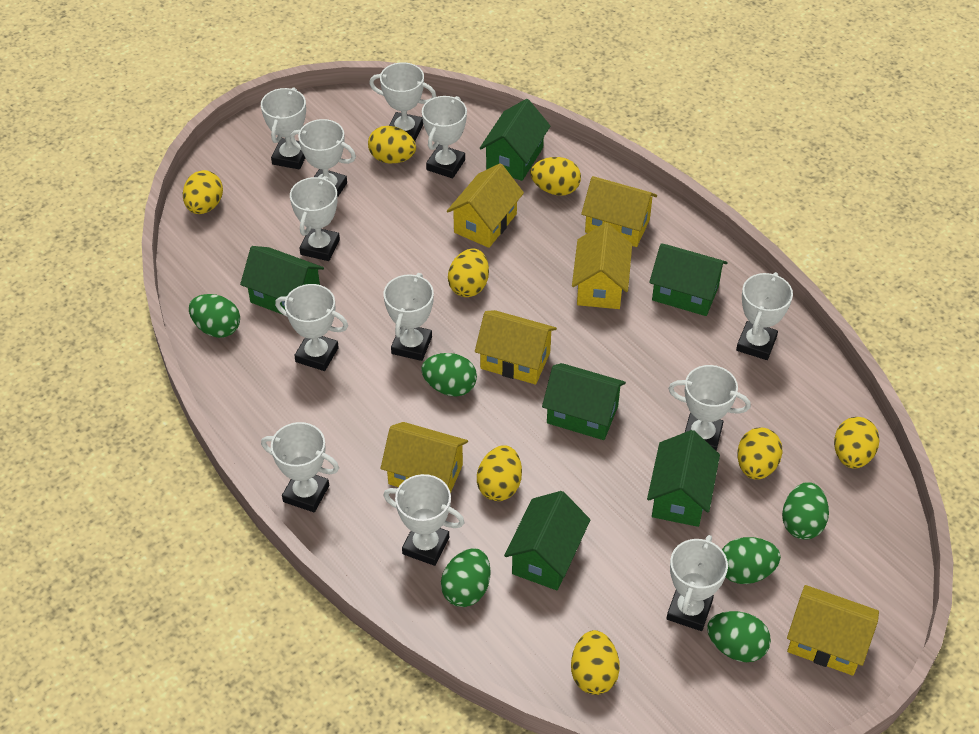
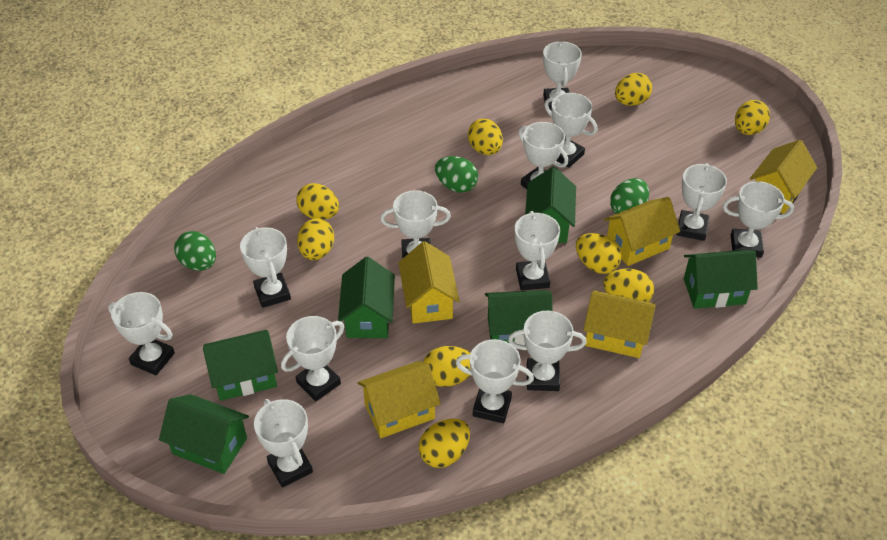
green egg: [189,294,240,338] [421,353,477,397] [441,548,491,607] [707,611,771,662] [722,537,781,584] [782,482,829,540] = 6 -> [174,231,216,271] [435,156,478,193] [610,178,649,214] = 3
white trophy: [261,87,306,170] [261,422,339,512] [275,284,348,371] [290,119,356,198] [290,176,340,261] [369,62,436,141] [383,474,465,566] [384,273,434,361] [422,96,467,178] [667,535,728,631] [668,365,751,451] [736,272,793,360] = 12 -> [108,292,175,375] [240,227,291,308] [254,399,313,488] [281,316,344,401] [380,190,451,259] [456,339,534,423] [508,311,587,391] [515,211,560,291] [518,122,568,189] [543,41,582,110] [544,93,597,168] [676,163,727,241] [723,181,794,258] = 13
yellow egg: [183,170,223,214] [368,126,416,163] [448,248,489,297] [477,446,522,501] [531,157,581,196] [571,630,620,695] [737,428,783,480] [834,417,879,468] = 8 -> [296,183,339,220] [297,218,334,260] [419,419,470,468] [423,346,471,387] [468,119,503,155] [576,233,622,274] [603,268,654,302] [615,73,652,106] [735,100,770,135] = 9
yellow house: [381,422,468,493] [447,163,524,248] [475,310,557,385] [572,223,632,309] [581,176,657,247] [787,585,879,676] = 6 -> [358,361,441,438] [399,241,459,324] [583,290,655,358] [604,197,680,266] [750,140,817,214] = 5

